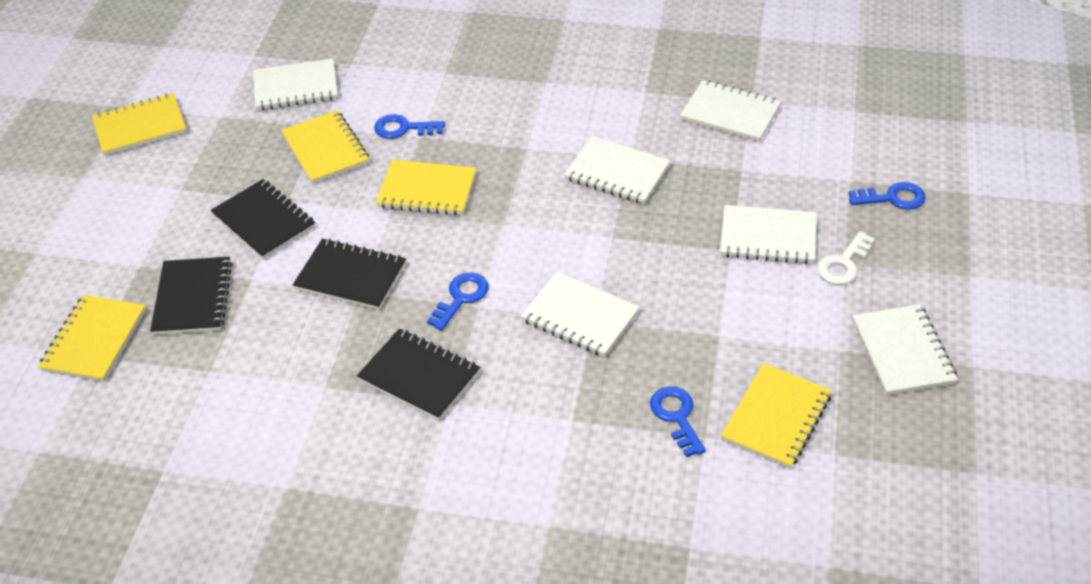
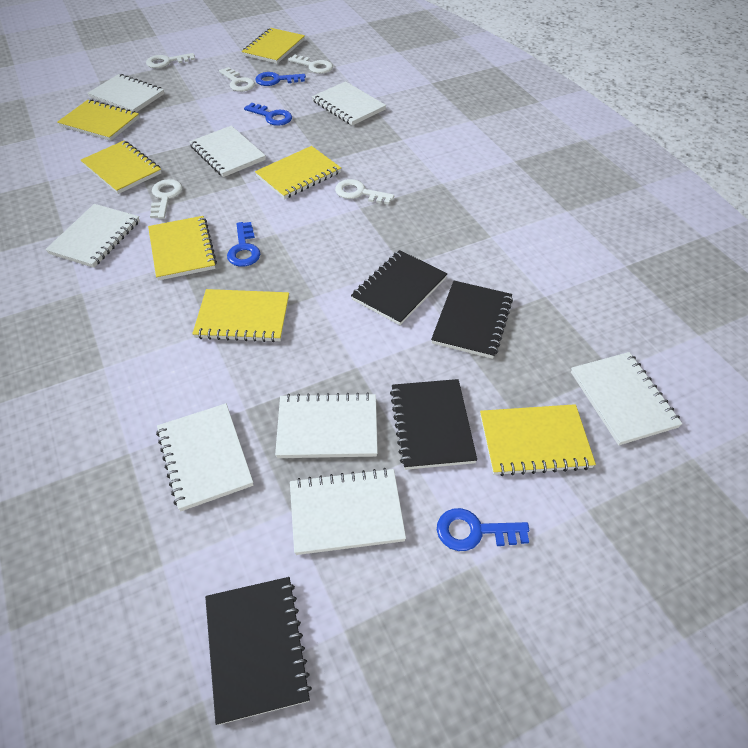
white key: [817,231,875,285] = 1 -> [146,53,195,68] [150,179,182,219] [219,67,255,92] [288,55,333,74] [335,179,394,205] = 5
white notebook: [253,59,338,110] [521,272,640,357] [564,136,670,204] [680,80,781,142] [720,205,817,264] [853,304,958,395] = 6 -> [45,204,140,268] [87,74,164,112] [156,403,253,511] [189,126,266,177] [275,392,378,458] [290,468,406,555] [312,81,386,126] [571,352,683,445] = 8
yellow notebook: [38,295,146,382] [92,93,187,156] [281,111,369,184] [376,160,476,216] [721,363,832,469] = 5 -> [57,99,139,141] [81,141,161,194] [148,216,217,281] [192,289,289,342] [242,28,305,64] [255,146,341,199] [480,404,596,476] = 7

